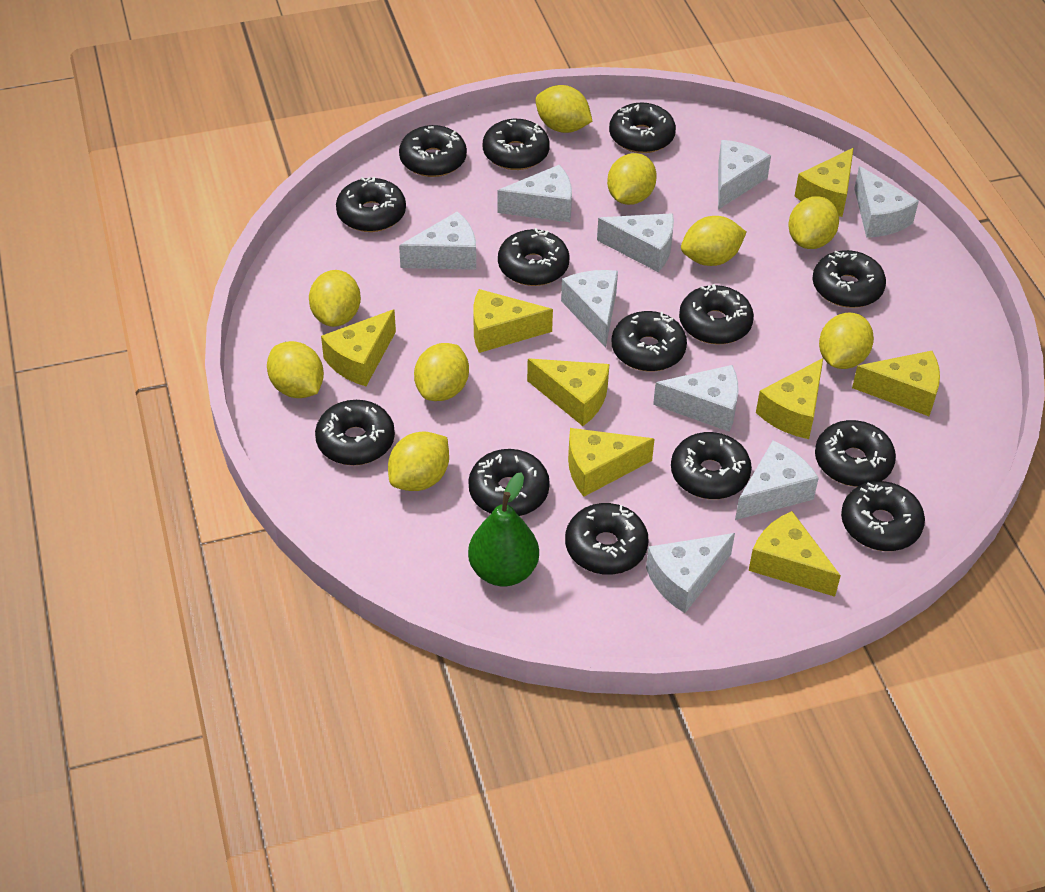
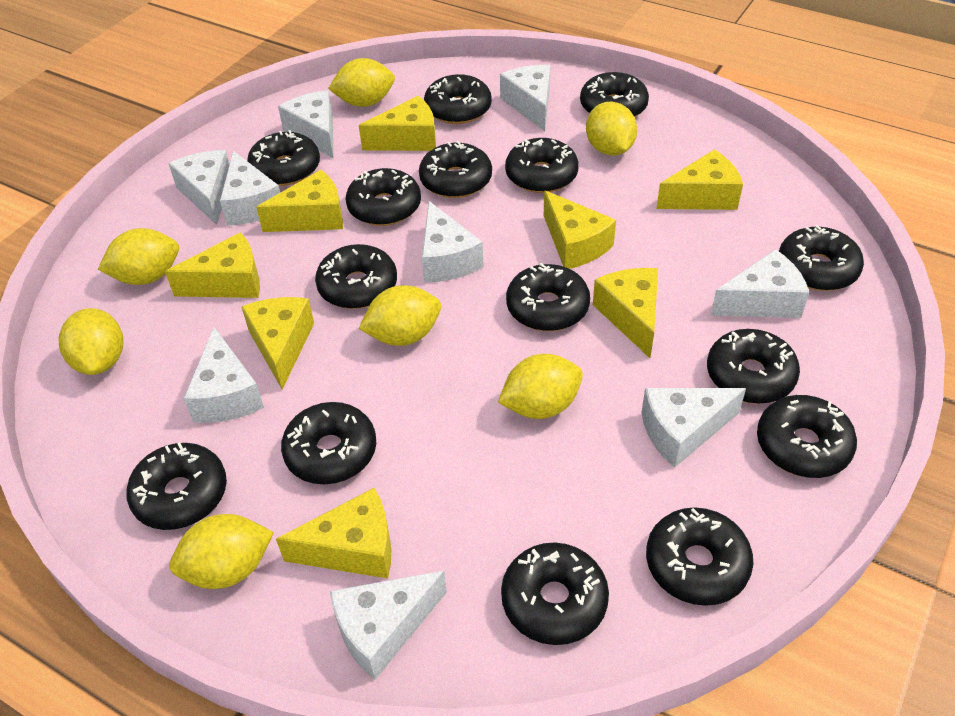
black donut: [315,400,395,466] [336,177,406,232] [399,125,467,177] [468,449,550,516] [483,119,550,170] [498,228,570,286] [565,503,649,575] [609,102,676,153] [612,311,687,372] [671,432,752,499] [679,284,754,345] [813,250,886,308] [815,420,896,487] [841,481,925,551] = 14 -> [126,443,227,530] [247,130,320,186] [281,402,376,484] [315,244,397,309] [346,168,421,226] [419,141,492,198] [424,74,492,124] [501,542,609,645] [505,138,579,193] [506,263,590,331] [580,72,649,117] [646,507,753,606] [707,329,800,404] [757,395,857,478] [779,225,864,291] = 15
green pear: [468,472,539,586] = 1 -> none = 0
yellow lemon: [267,341,324,398] [309,270,361,327] [388,432,449,491] [414,343,469,401] [535,85,593,133] [607,153,657,205] [681,216,747,266] [788,196,839,249] [819,313,874,369] = 9 -> [58,308,123,375] [98,228,179,285] [169,514,274,589] [328,58,395,107] [359,285,441,346] [498,354,583,419] [586,102,637,156] = 7

